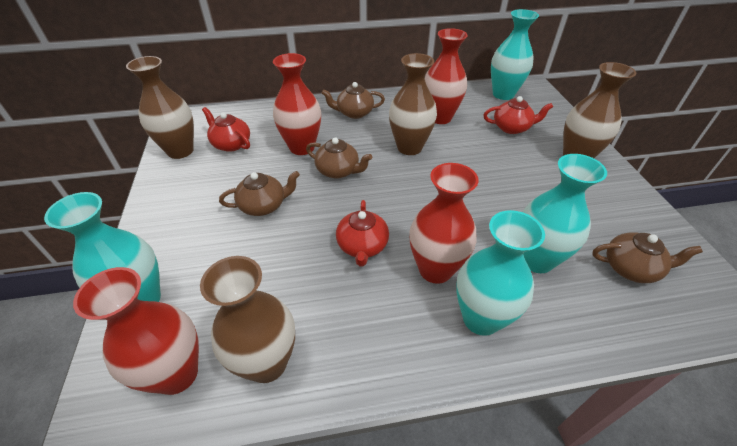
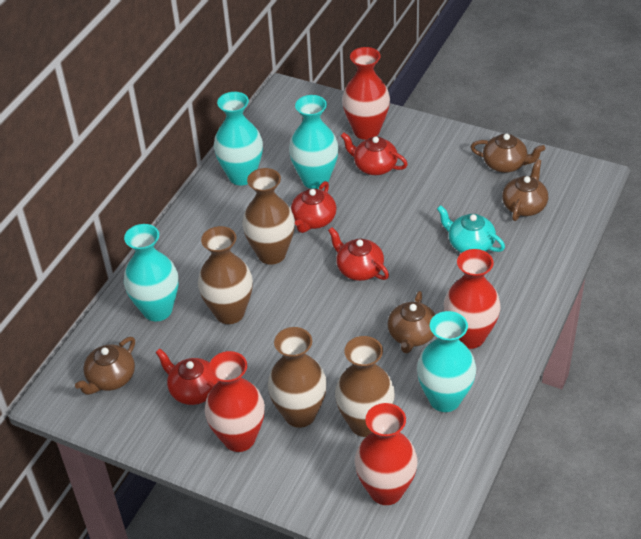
red teapot: [202,107,250,152] [336,200,389,266] [484,96,553,134] = 3 -> [155,348,219,405] [291,181,337,233] [328,227,389,281] [341,132,408,175] = 4
turquoise teapot: none = 0 -> [437,205,505,253] = 1

